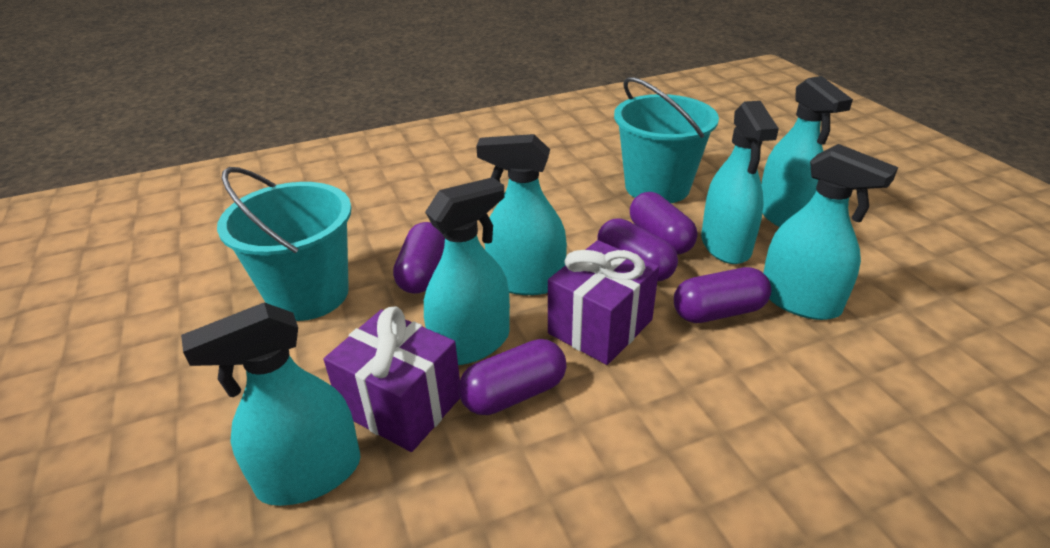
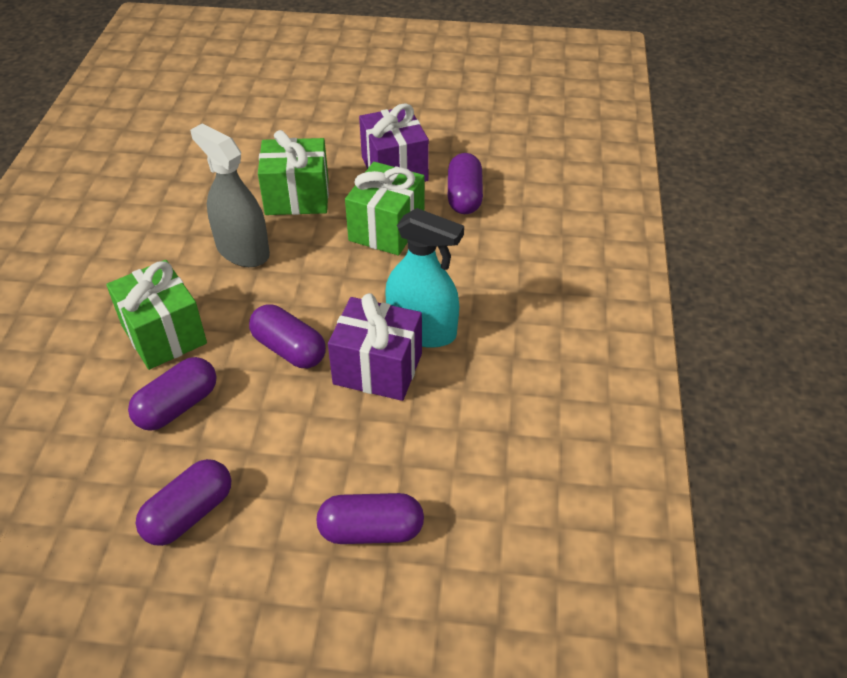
green gift: none = 0 -> [106,260,207,370] [258,130,329,215] [345,162,425,256] = 3
grey spray bottle: none = 0 -> [190,123,270,267] = 1
turquoise bucket: [217,167,352,321] [614,77,719,203] = 2 -> none = 0
turquoise spray bottle: [181,302,360,506] [424,177,510,365] [476,134,567,295] [701,101,779,264] [761,76,853,227] [763,144,898,320] = 6 -> [385,208,464,348] = 1

